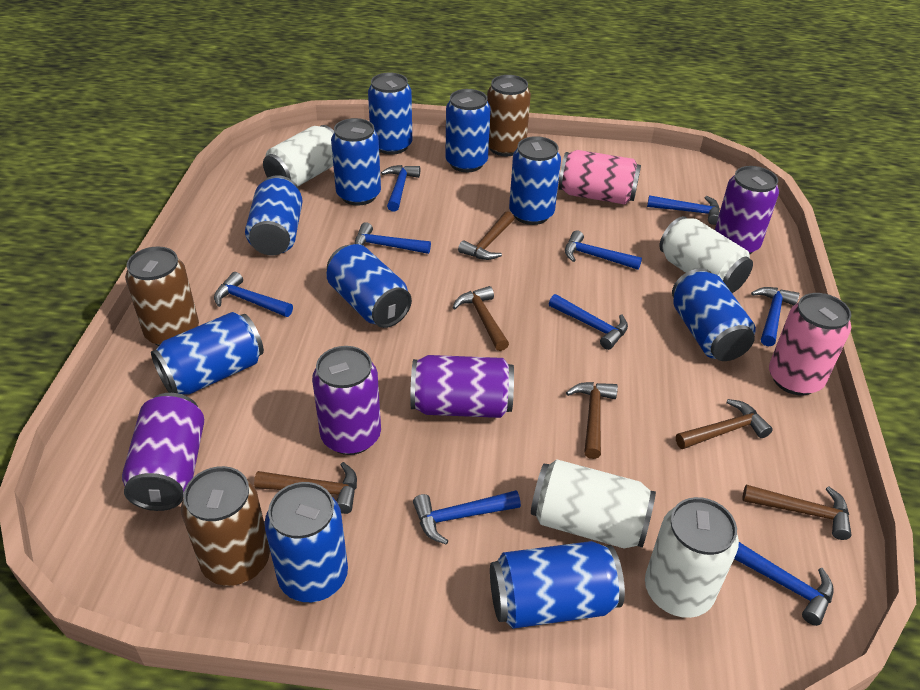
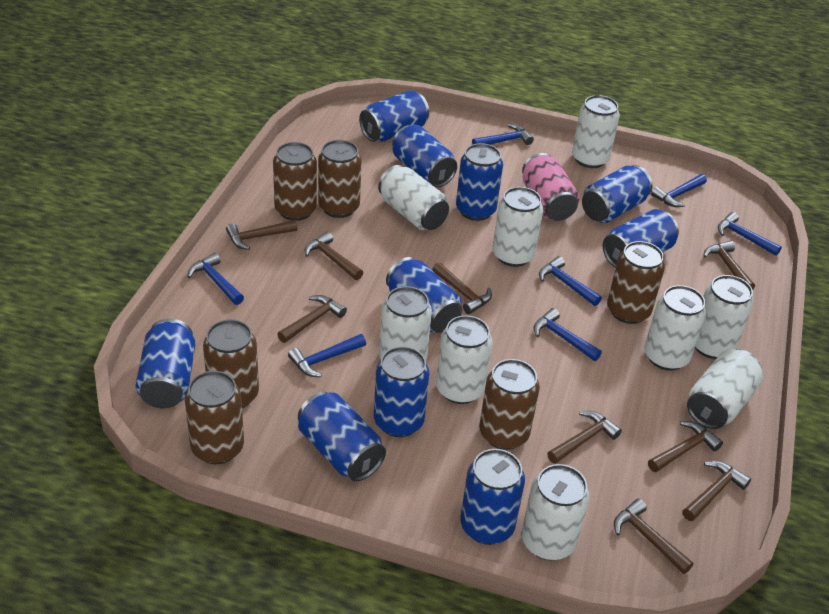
blue hammer: [214,272,293,317] [355,222,431,254] [381,165,420,212] [413,490,521,545] [549,294,628,350] [565,230,642,270] [647,195,720,225] [734,542,834,626] [751,287,800,347] = 9 -> [187,253,244,305] [288,334,366,377] [472,124,534,145] [534,308,602,361] [539,256,602,306] [651,174,707,207] [718,212,782,256] = 7
brown can: [125,246,199,346] [181,466,270,586] [487,75,531,156] = 3 -> [185,371,244,464] [203,319,259,408] [273,142,317,221] [318,140,362,218] [479,359,540,450] [607,241,665,324] = 6
brown hammer: [254,462,357,514] [453,286,509,351] [458,211,514,260] [566,382,618,459] [676,399,773,449] [742,485,852,540] = 6 -> [226,220,297,250] [277,295,347,343] [305,232,363,280] [432,262,492,314] [547,411,622,464] [614,499,694,574] [648,421,723,472] [682,461,751,521] [703,241,755,290] = 9
pink can: [558,150,641,204] [769,293,851,395] = 2 -> [522,153,580,221] = 1
purple can: [122,393,204,511] [312,346,381,455] [410,355,514,418] [715,166,779,254] = 4 -> none = 0
white can: [263,125,334,186] [531,459,656,549] [645,497,739,618] [659,216,753,293] = 4 -> [378,165,449,230] [379,286,432,360] [436,315,492,404] [493,187,543,267] [522,464,590,560] [572,95,620,168] [644,285,706,371] [687,349,763,429] [695,275,754,359] = 9

